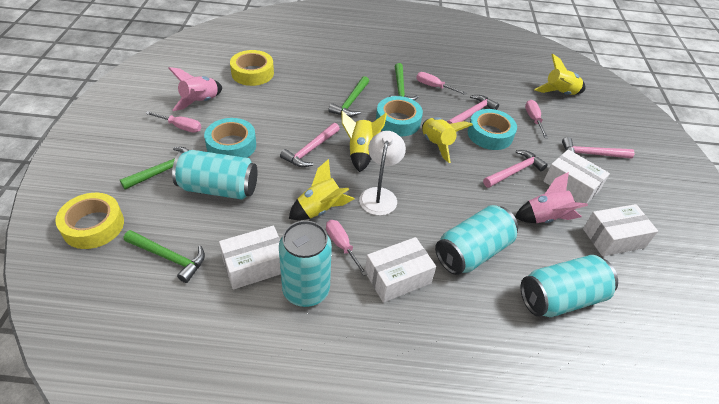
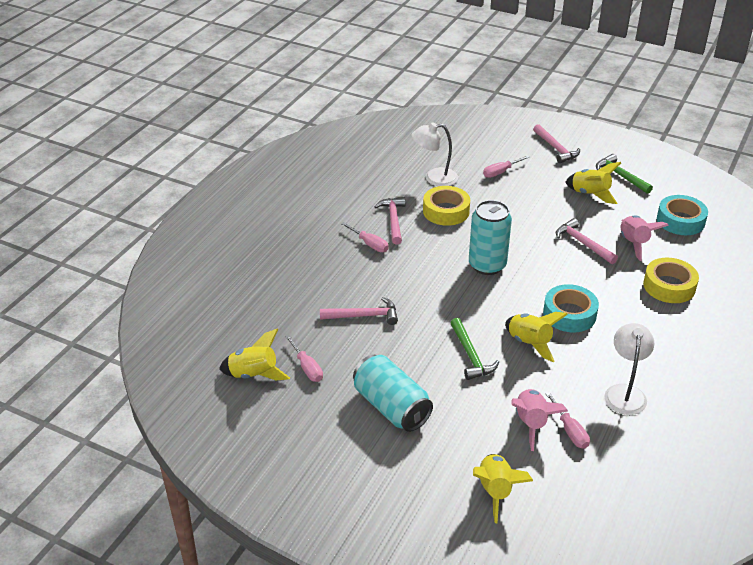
green hammer: [120,147,189,190] [124,230,205,283] [329,76,369,117] [390,63,419,101] = 4 -> [450,318,499,380] [596,154,653,194] = 2
turquoise can: [172,150,257,200] [279,221,332,307] [435,205,518,275] [521,255,618,317] = 4 -> [353,355,433,432] [469,200,512,275] = 2
turquoise tape: [204,118,256,158] [376,96,423,136] [468,109,517,150] = 3 -> [543,284,599,332] [657,195,708,235] = 2
white box: [219,225,281,290] [365,237,436,303] [544,149,610,203] [583,204,658,256] = 4 -> none = 0
white lamp: [359,131,406,216] = 1 -> [411,122,458,186] [604,323,654,415] = 2

